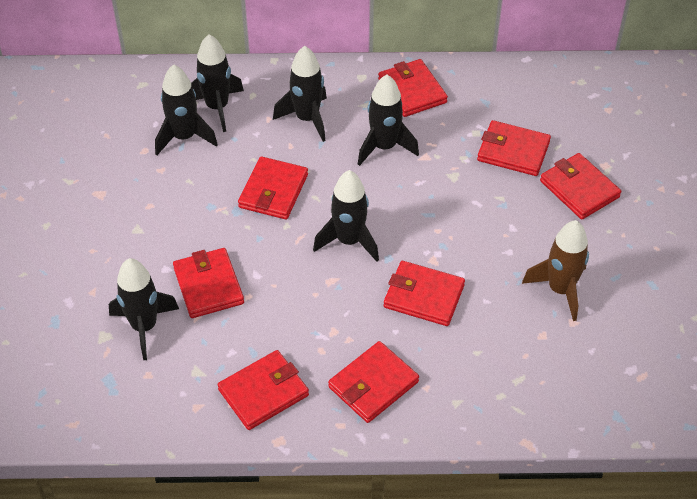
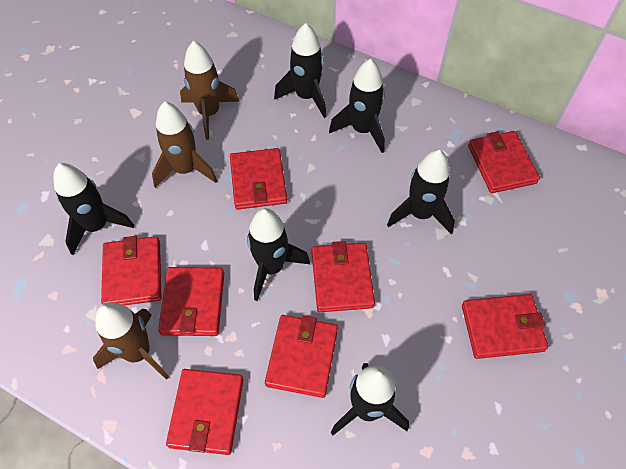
brown rocket: [522,220,589,321] = 1 -> [93,302,169,380] [152,101,217,188] [180,41,240,140] = 3

